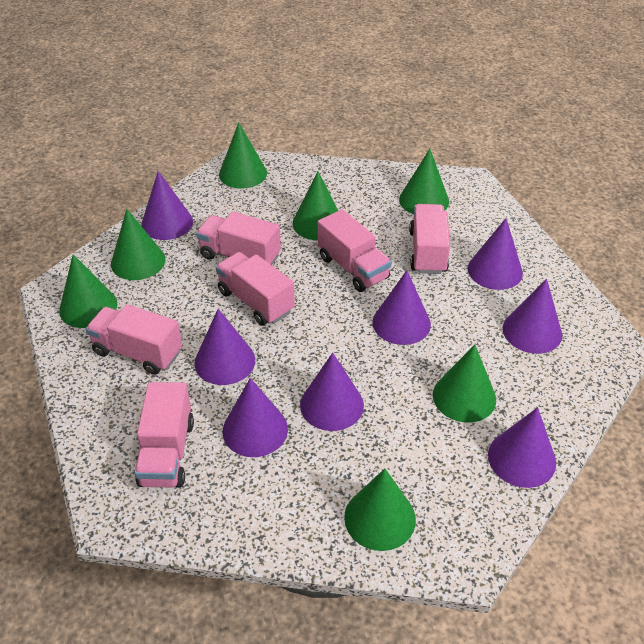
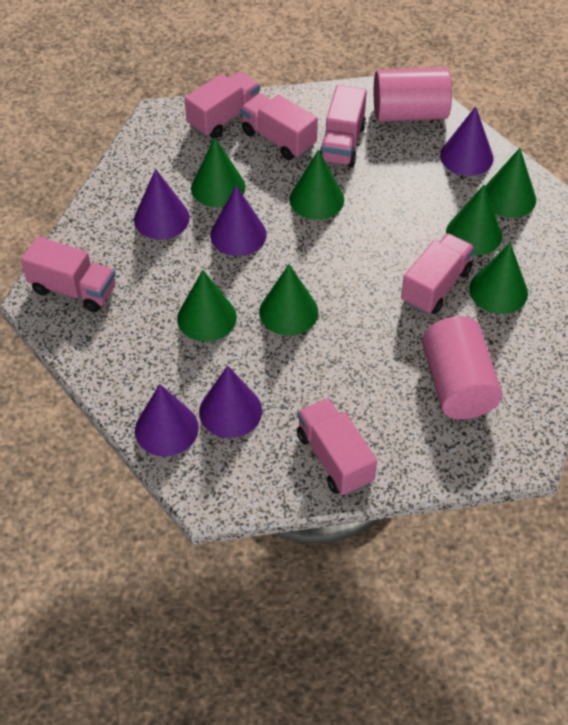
pink cylinder: none = 0 -> [374,67,452,122] [422,316,502,419] = 2
purple cone: [141,171,193,240] [194,309,255,385] [222,378,288,457] [300,353,364,431] [373,270,431,345] [468,218,523,290] [488,407,556,488] [503,278,562,354] = 8 -> [134,169,190,240] [135,384,199,456] [199,366,262,438] [210,186,267,256] [440,106,494,176] = 5

